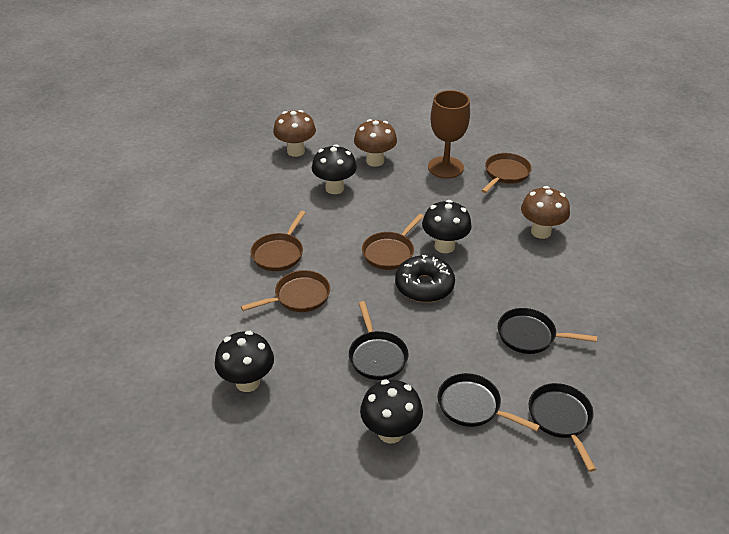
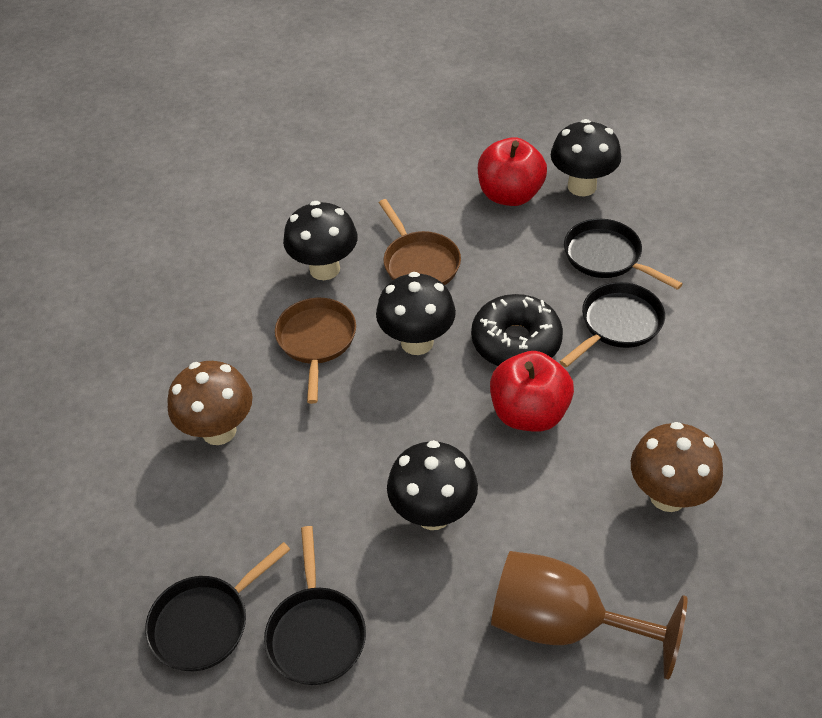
brown mushroom: [273,110,316,157] [354,119,397,167] [521,186,570,239] = 3 -> [167,361,253,445] [631,422,723,512] = 2
brown pan: [241,270,330,312] [251,211,305,271] [362,214,424,270] [482,153,532,193] = 4 -> [275,298,356,404] [379,199,461,285] = 2
red apple: none = 0 -> [478,137,547,206] [490,351,574,432] = 2

